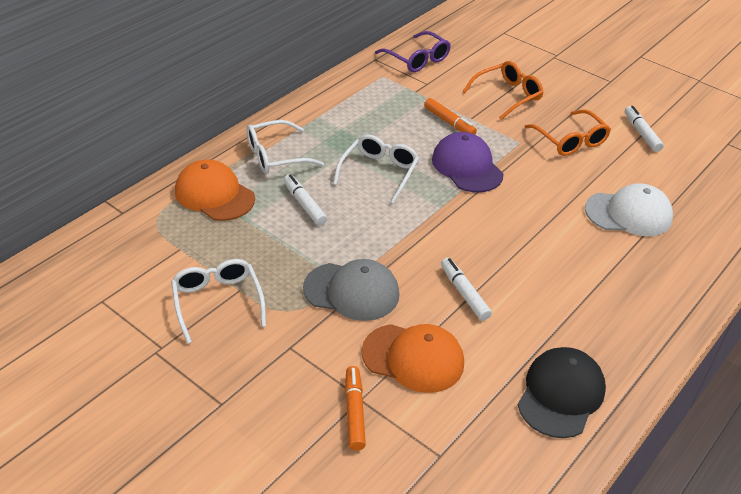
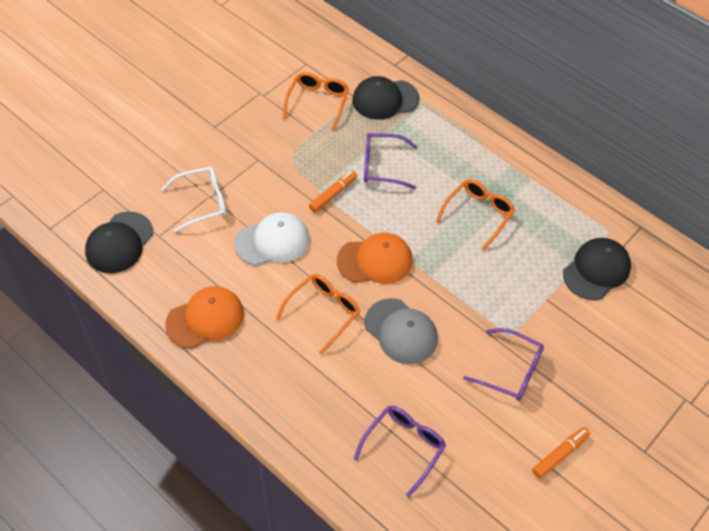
black cap: [518,347,606,438] = 1 -> [85,211,153,273] [352,76,420,120] [563,238,631,300] = 3
orange glasses: [463,61,544,120] [525,109,611,156] = 2 -> [276,274,360,355] [283,72,349,130] [436,179,515,251] = 3
purple cap: [432,132,503,192] = 1 -> none = 0
purple glasses: [375,31,451,72] = 1 -> [354,406,446,497] [364,133,418,189] [463,328,544,401] = 3
white glasses: [171,259,266,344] [246,120,324,174] [333,134,419,204] = 3 -> [162,167,227,233] = 1
white marker: [284,174,327,226] [441,258,492,321] [625,106,664,152] = 3 -> none = 0

